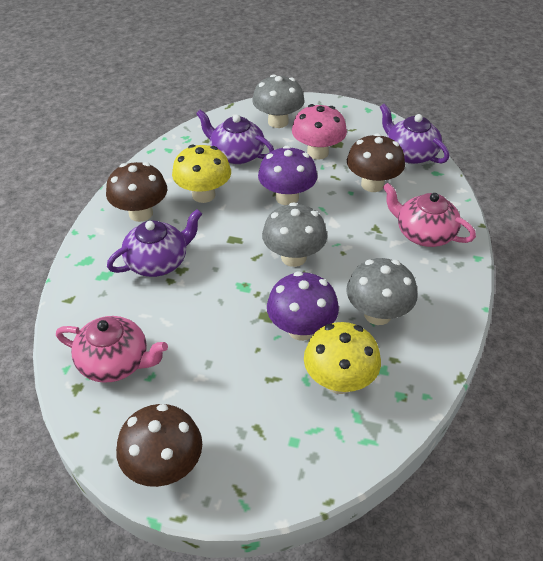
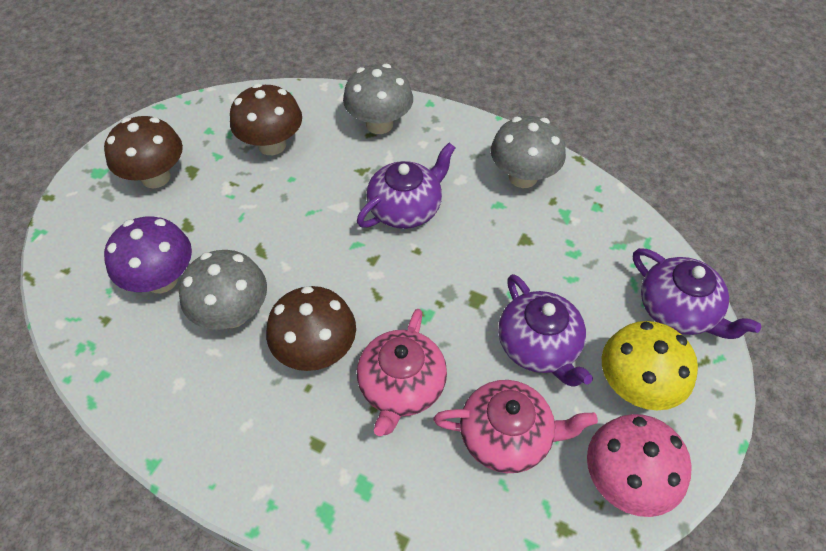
purple mushroom: [258,146,318,205] [267,271,339,341] = 2 -> [104,216,192,294] = 1
yellow mushroom: [172,144,231,203] [304,322,381,394] = 2 -> [602,321,698,410] = 1

